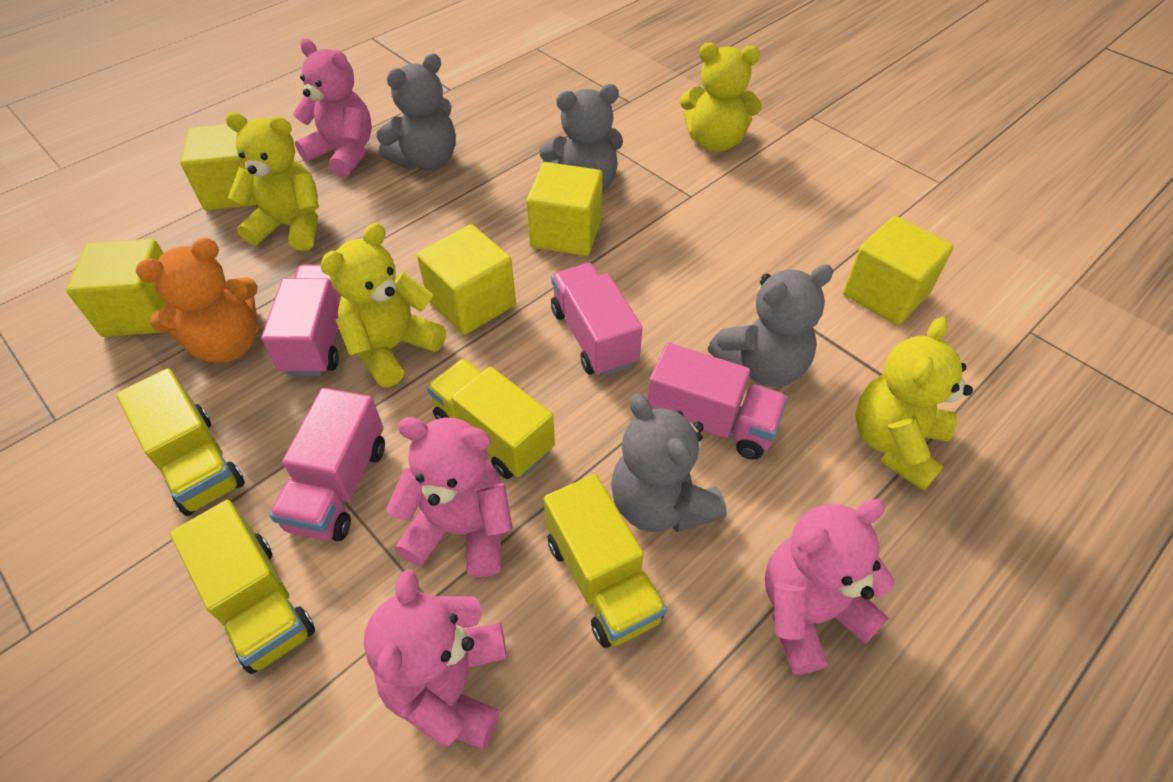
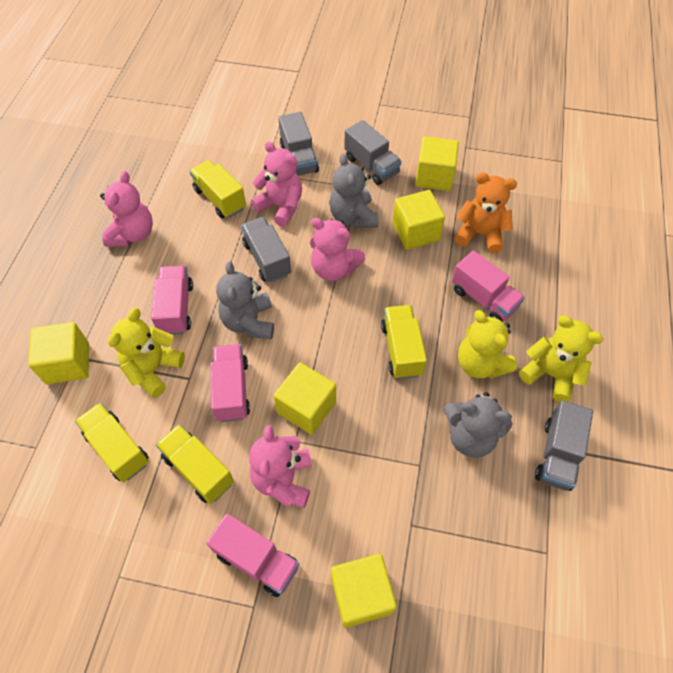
grey teddy bear: [377,53,456,170] [539,84,623,192] [611,394,727,532] [708,264,834,387] = 4 -> [216,262,274,339] [329,154,379,228] [444,392,513,458] = 3
grey truck: none = 0 -> [241,217,291,283] [278,112,319,176] [344,120,402,185] [535,400,593,491] = 4
yellow teddy bear: [225,112,319,251] [320,223,446,387] [680,43,762,152] [855,317,973,491] = 4 -> [108,308,185,398] [458,310,517,379] [519,316,603,402] = 3

